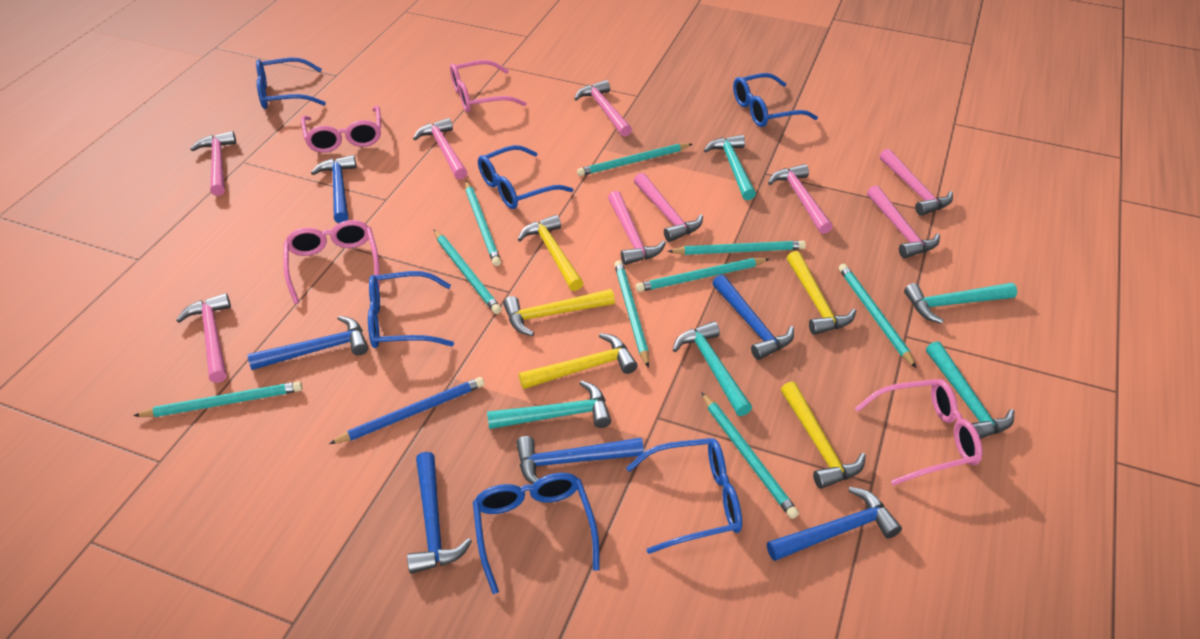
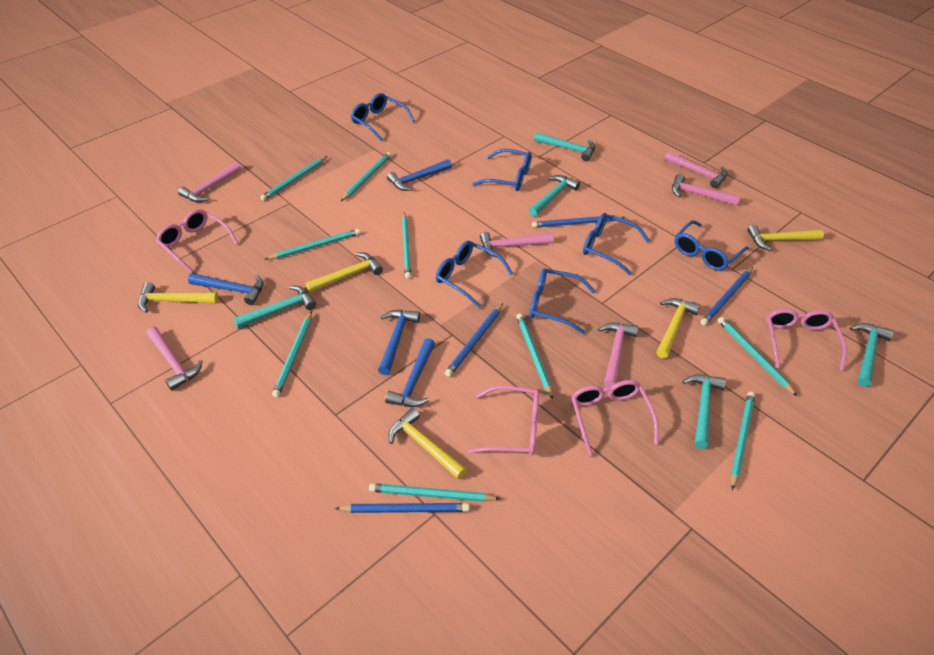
blue hammer: [247,316,368,370] [311,155,357,223] [407,452,472,574] [516,436,644,484] [712,274,794,360] [767,487,902,561] = 6 -> [188,273,264,305] [378,310,420,375] [385,338,435,407] [387,159,452,191] = 4
blue pencil: [329,377,484,444] = 1 -> [335,503,469,513] [445,303,503,377] [532,215,625,228] [700,267,753,325] = 4
pink hammer: [176,293,231,383] [190,131,236,196] [413,118,467,180] [574,80,632,137] [608,191,666,265] [634,173,703,242] [768,164,833,234] [867,185,940,258] [880,149,953,216] = 9 -> [146,327,203,391] [178,162,241,202] [480,232,554,258] [598,323,638,387] [664,151,727,188] [672,174,741,206] = 6

